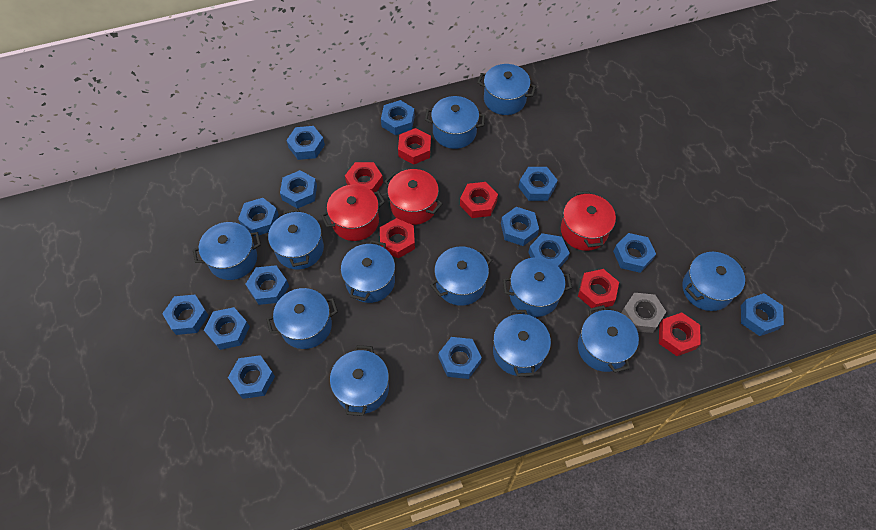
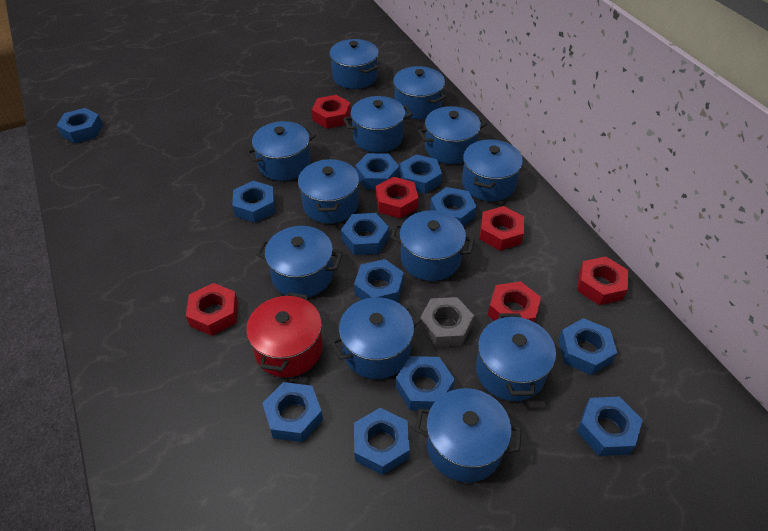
blue nut: [162,295,209,335] [204,307,250,350] [228,355,275,399] [238,198,279,237] [246,265,289,305] [280,170,317,209] [286,126,325,160] [381,100,415,135] [439,337,482,379] [501,207,539,246] [519,167,558,201] [528,233,570,268] [613,233,656,273] [741,293,784,336] = 14 -> [56,108,103,143] [232,181,275,223] [262,382,323,442] [341,213,389,255] [354,259,404,303] [354,408,410,475] [355,153,399,189] [396,356,455,411] [400,154,442,194] [430,187,477,226] [559,318,617,375] [577,397,643,456] = 12
red pot: [321,185,385,241] [384,169,443,225] [561,191,616,251] = 3 -> [246,292,323,377] = 1

